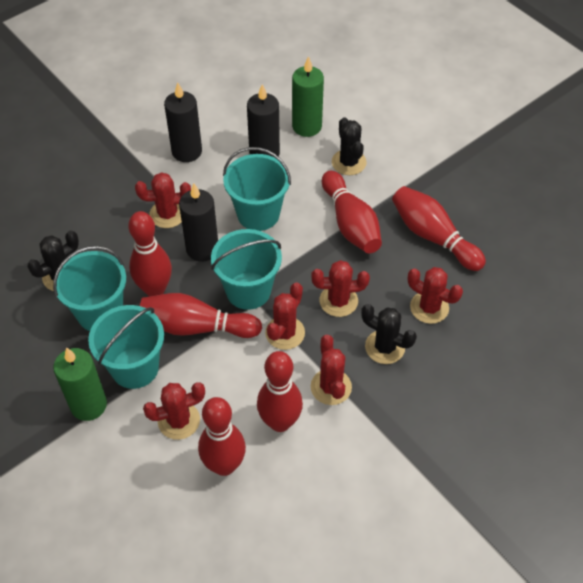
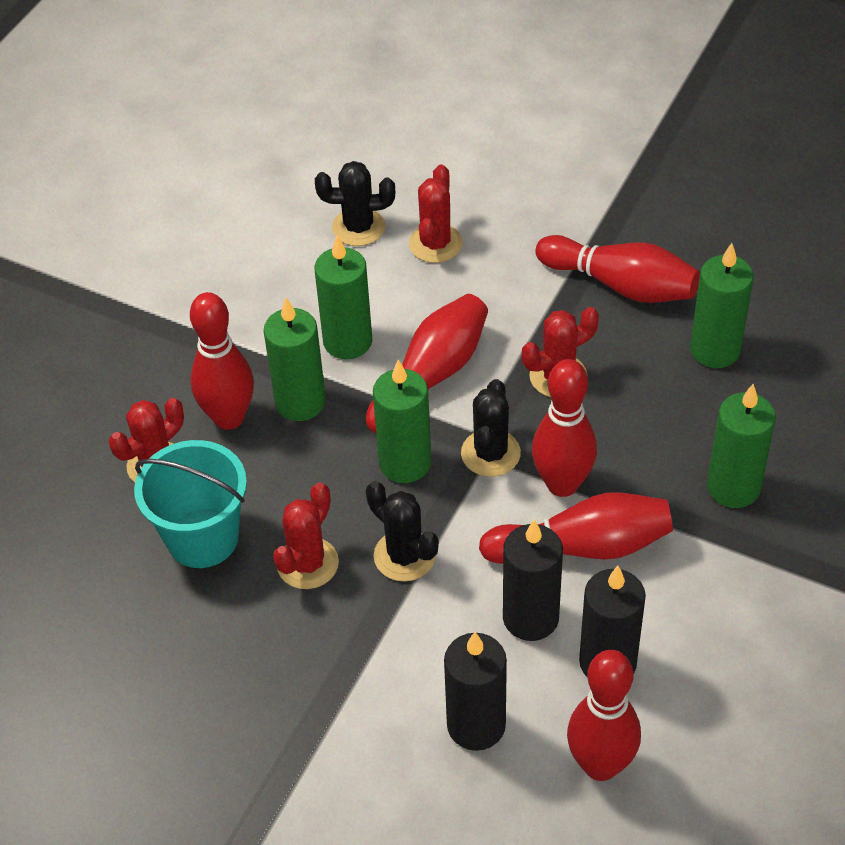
green candle: [53,348,107,421] [292,56,324,137] = 2 -> [264,298,326,421] [314,235,372,359] [373,359,431,483] [690,243,754,368] [707,384,776,508] = 5
red cactus: [135,172,191,228] [143,382,205,440] [265,283,305,350] [311,260,370,317] [311,334,352,405] [408,267,463,324] = 6 -> [109,398,184,483] [273,483,339,589] [409,164,463,263] [522,307,599,397] = 4
turquoise bucket: [53,246,126,331] [88,305,164,389] [211,229,282,310] [223,147,291,231] = 4 -> [134,440,247,568] = 1

